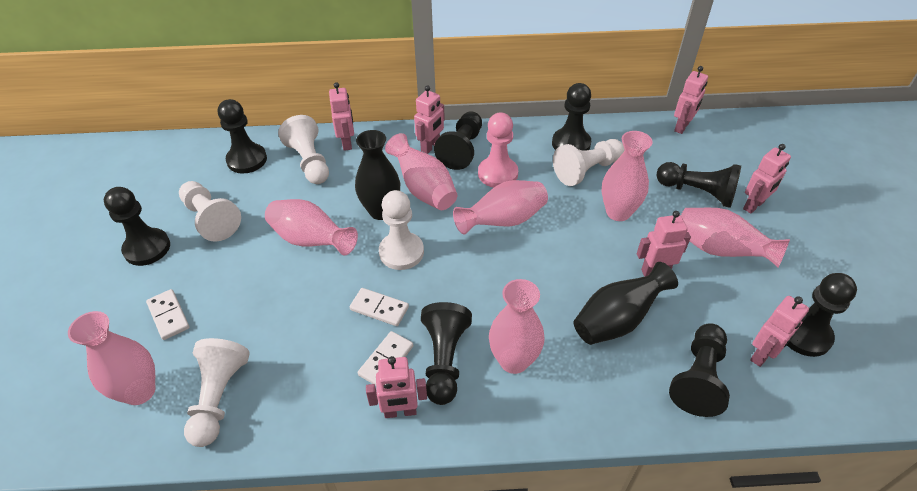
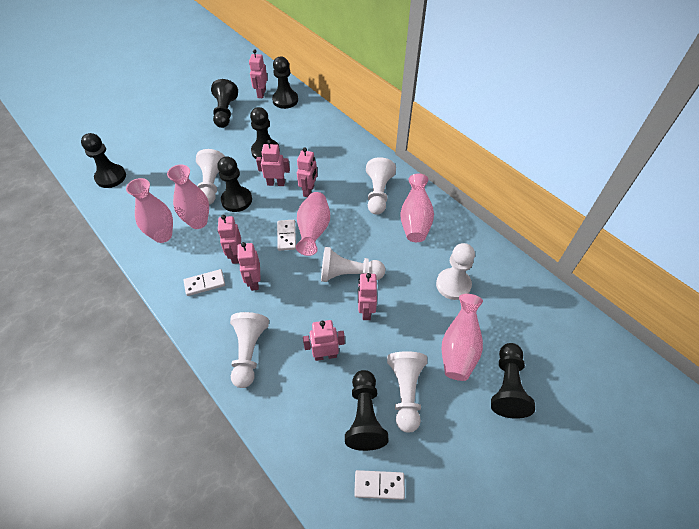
black pawn: [104,187,170,266] [218,99,267,173] [421,302,472,405] [434,111,482,170] [552,83,591,151] [656,162,741,208] [669,323,730,417] [787,273,857,357] = 8 -> [81,133,126,188] [211,79,238,128] [217,156,252,212] [250,107,280,159] [272,57,298,109] [345,370,389,451] [491,343,535,419] = 7
black vase: [355,130,400,220] [573,262,678,345] = 2 -> none = 0
pink pawn: [478,113,518,188] = 1 -> none = 0
pink vase: [68,311,156,405] [265,199,358,255] [385,133,457,210] [453,180,548,235] [489,279,545,374] [602,131,653,221] [681,208,790,268] = 7 -> [126,178,173,243] [167,164,209,229] [296,192,330,256] [400,173,434,242] [442,294,483,381] = 5
white pawn: [179,181,241,242] [184,338,250,447] [278,115,329,184] [379,190,424,270] [553,139,624,186] = 5 -> [196,149,225,205] [230,312,269,388] [321,247,385,282] [366,157,396,215] [387,351,427,433] [436,243,475,300] = 6

